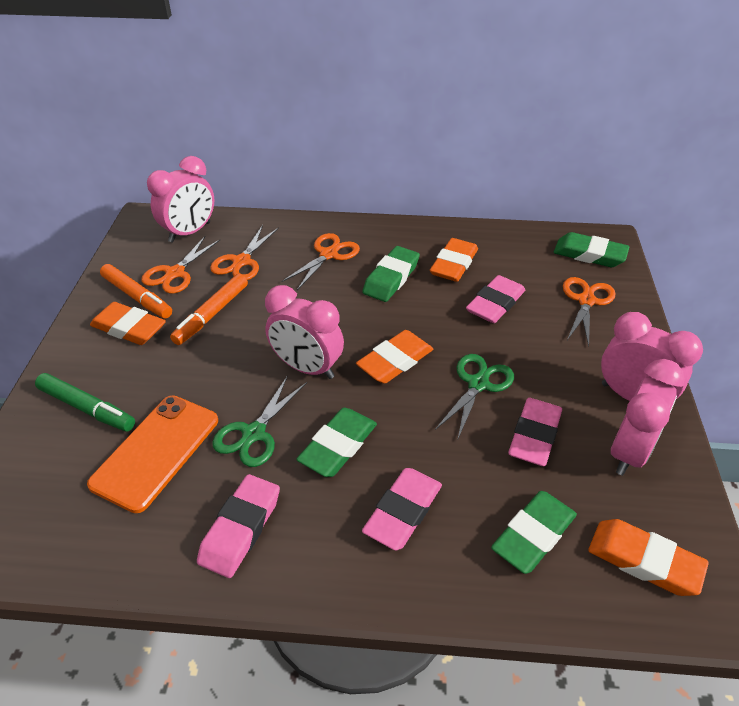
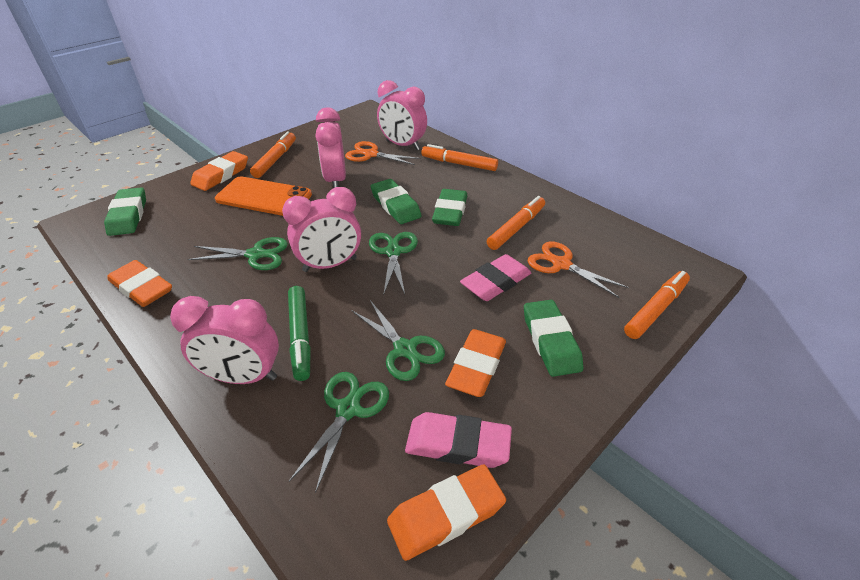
green scissors: [212,375,307,467] [435,354,514,441] = 2 -> [187,237,288,270] [289,372,389,493] [352,300,445,381] [369,232,418,295] = 4
orange marker: [100,264,172,318] [170,274,248,345] = 2 -> [250,131,296,178] [421,144,498,171] [487,196,545,250] [624,271,690,339] = 4
orange scissors: [142,236,220,294] [210,225,279,280] [281,233,360,290] [563,277,615,347] = 4 -> [345,141,421,165] [528,241,629,298] = 2
pink eraser: [197,474,280,578] [362,468,442,550] [466,275,525,323] [508,398,562,466] = 4 -> [405,412,512,468] [460,254,531,301] = 2

